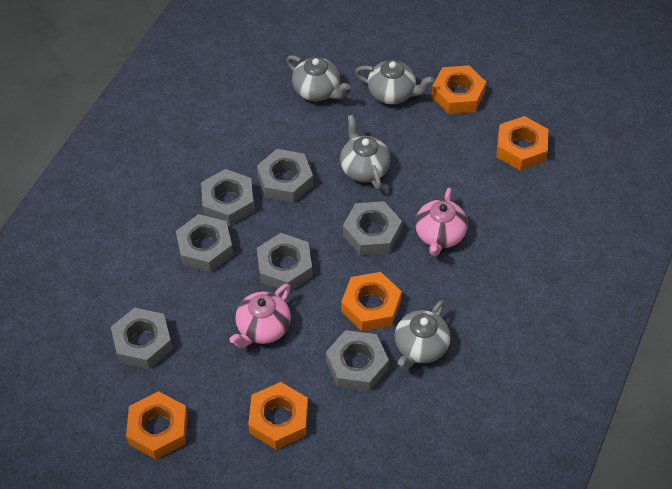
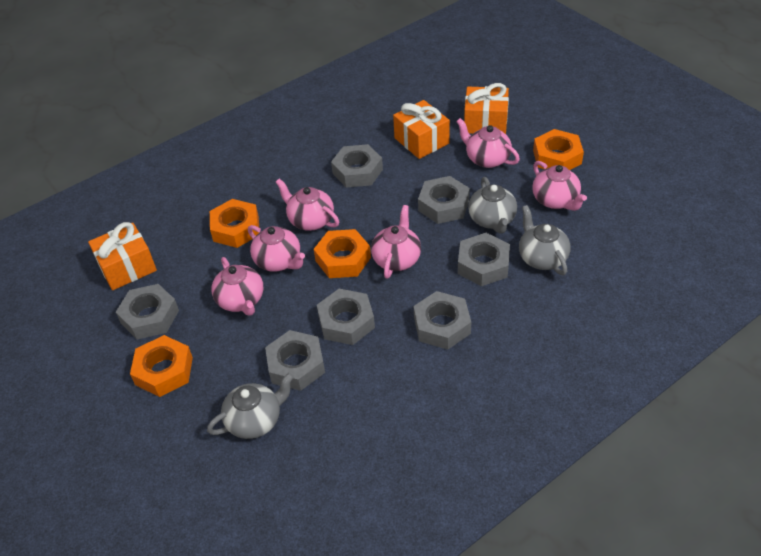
grey teapot: [287,55,350,101] [340,115,390,190] [355,60,434,104] [395,300,450,369] = 4 -> [207,373,294,439] [468,177,517,233] [519,205,571,275] = 3
orange gift: none = 0 -> [88,222,157,290] [393,100,450,159] [464,83,509,134] = 3
orange nut: [126,391,188,459] [248,382,308,450] [341,272,402,331] [431,65,486,114] [496,116,548,171] = 5 -> [130,335,193,397] [210,199,260,248] [314,229,371,278] [533,129,584,170] = 4
pink teapot: [229,284,291,348] [415,188,468,256] = 2 -> [211,257,264,316] [248,225,305,272] [276,178,339,231] [371,205,421,279] [456,118,520,168] [532,161,587,211] = 6

